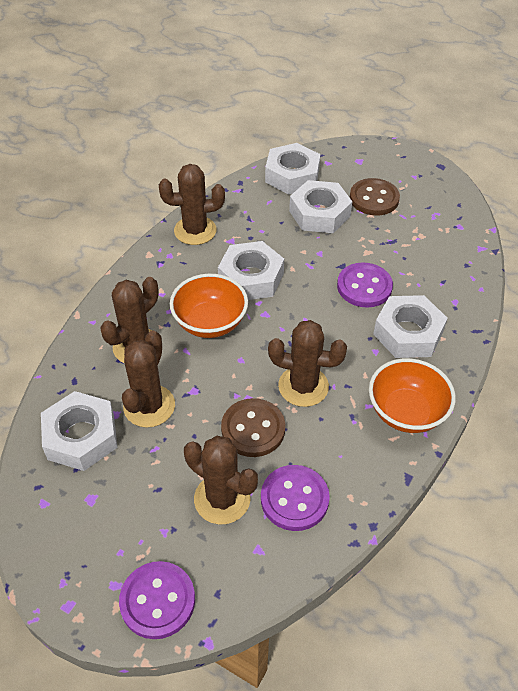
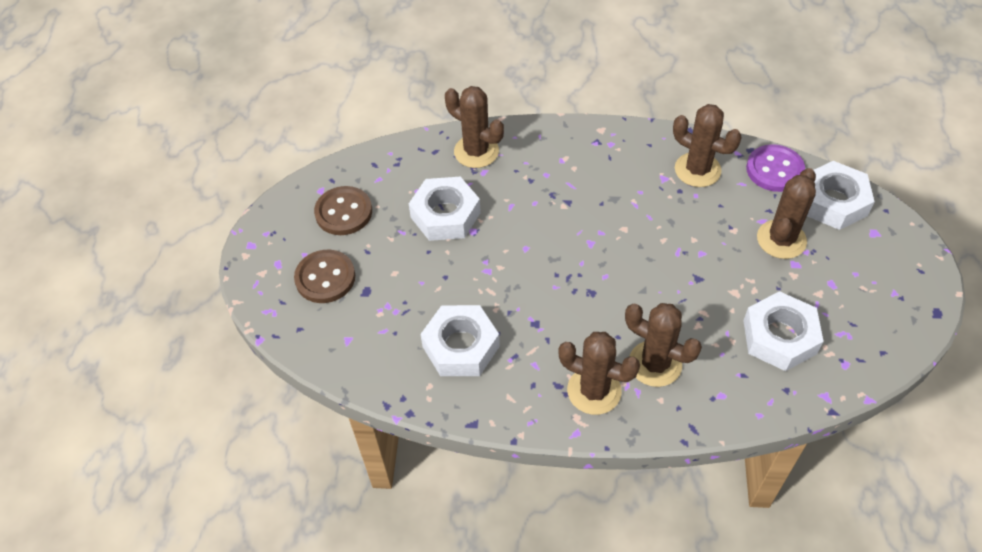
orange bowl: [170,274,248,338] [369,358,456,433] = 2 -> none = 0
purple button: [119,561,195,639] [261,465,330,531] [337,262,393,308] = 3 -> [746,144,805,192] = 1
white nut: [41,391,118,471] [218,241,284,300] [265,143,320,195] [289,180,352,233] [373,295,448,358] = 5 -> [409,177,481,241] [420,305,500,376] [743,291,824,371] [807,161,875,230] = 4

